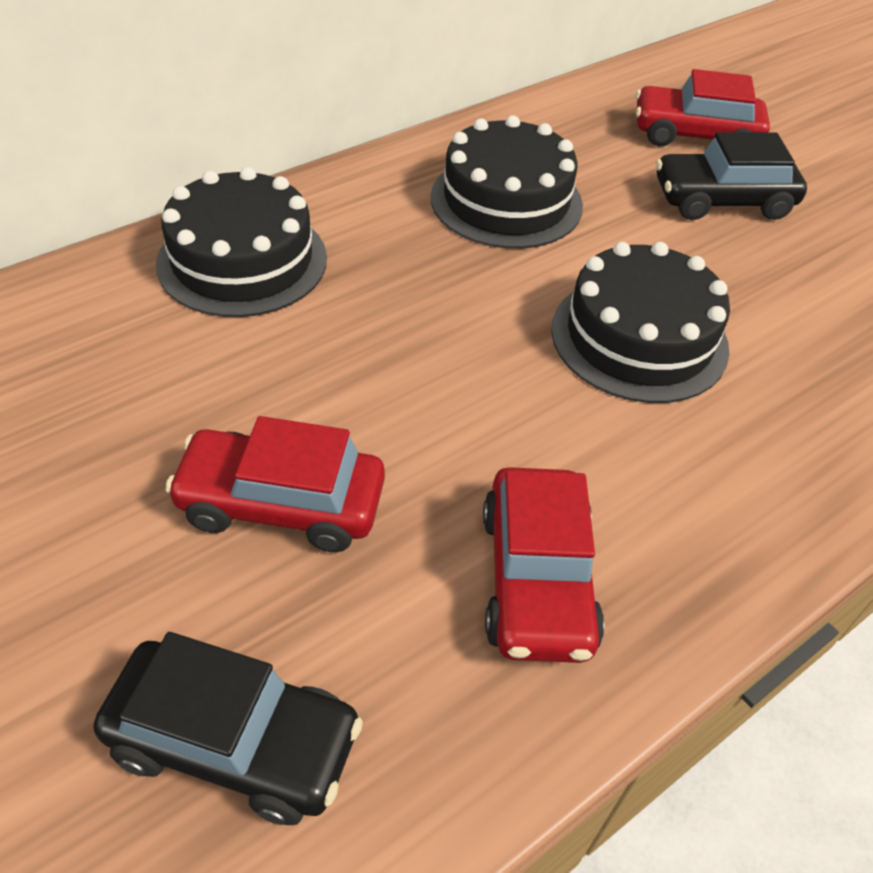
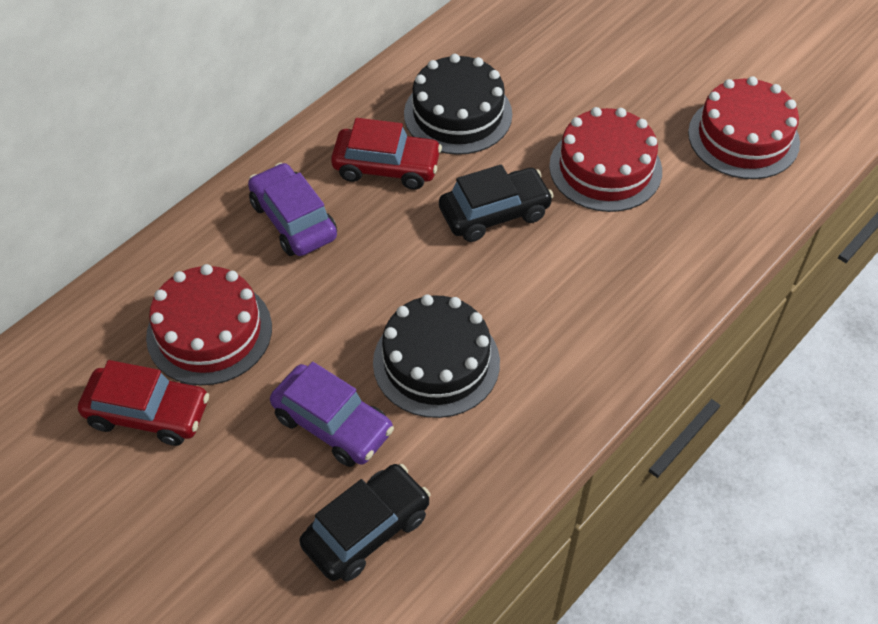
black cake: [156,167,327,317] [431,115,583,249] [551,242,730,403] = 3 -> [373,294,500,418] [404,54,512,155] = 2
purple car: none = 0 -> [248,163,337,256] [270,362,394,467] = 2
red cake: none = 0 -> [146,264,272,385] [549,107,662,212] [688,76,800,179] = 3
red car: [165,416,385,552] [483,467,605,663] [636,69,770,146] = 3 -> [78,360,209,446] [331,118,442,190] = 2

